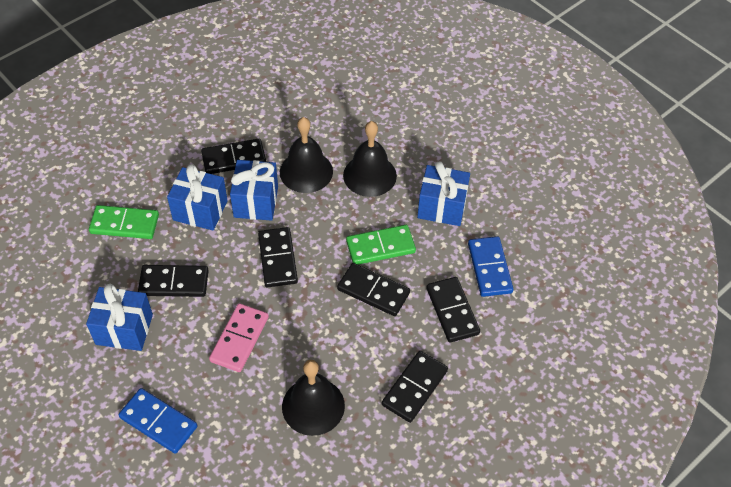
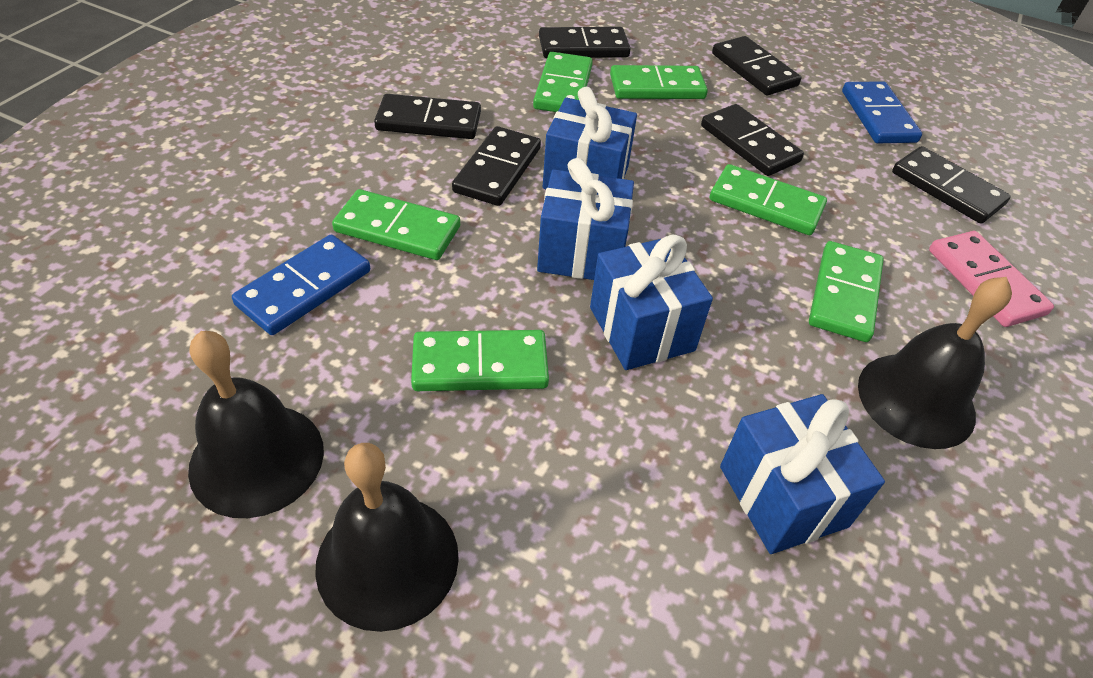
green domino: [89,205,159,239] [346,225,416,265] = 2 -> [332,189,460,260] [411,330,549,391] [533,52,593,112] [610,65,708,99] [710,164,827,235] [809,241,884,342] = 6

